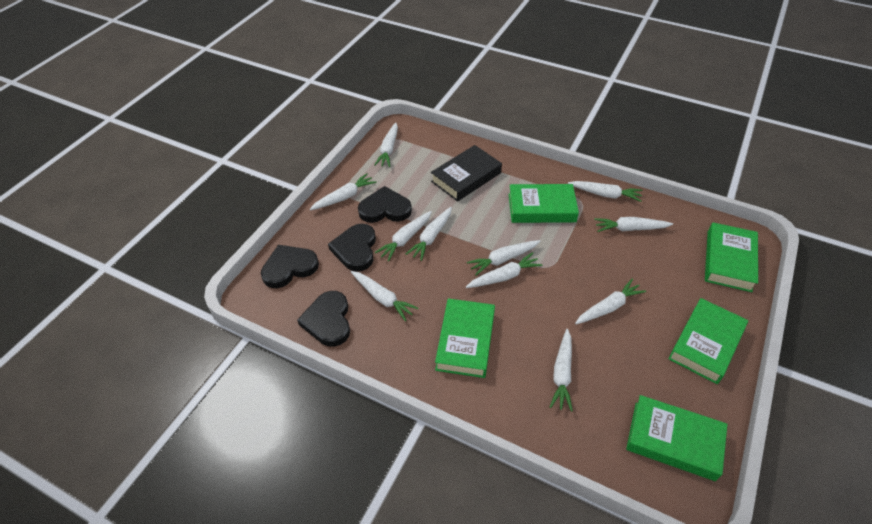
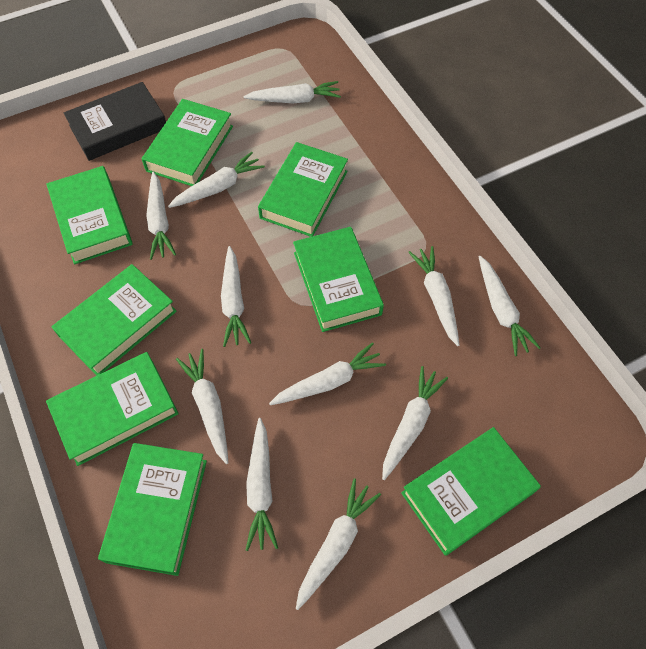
black heart: [261,245,319,288] [297,291,350,347] [328,224,376,272] [358,186,412,223] = 4 -> none = 0
green book: [435,298,495,378] [509,184,579,223] [626,395,727,481] [668,298,748,384] [705,222,758,292] = 5 -> [46,166,133,264] [46,352,179,466] [52,264,177,376] [98,443,207,576] [142,99,233,186] [258,142,348,237] [293,227,384,332] [401,427,541,556] = 8

